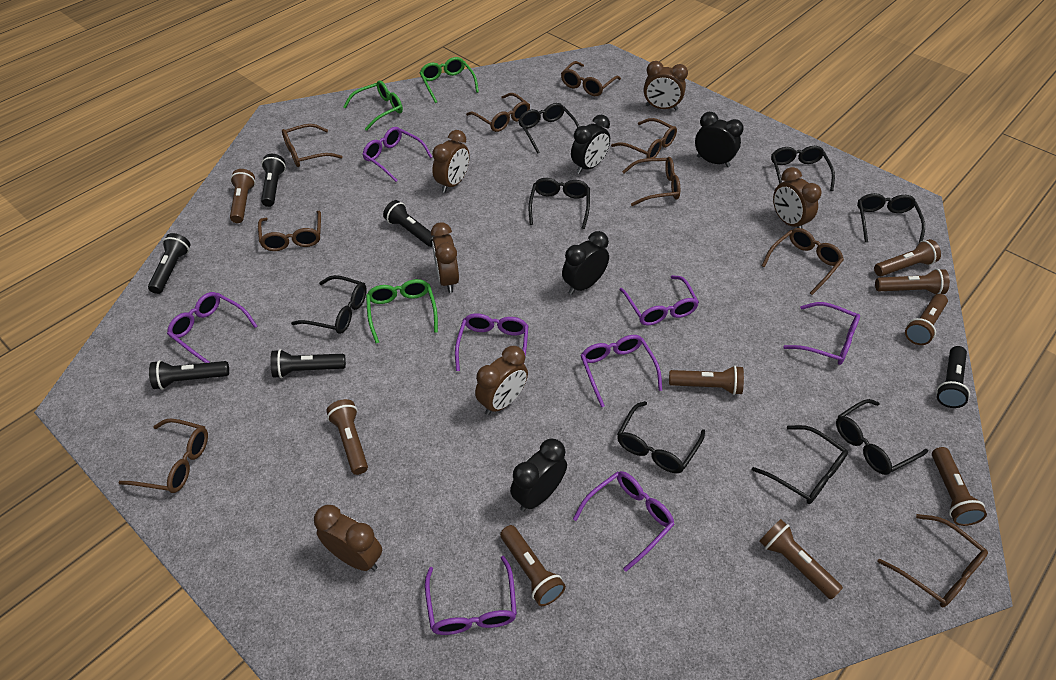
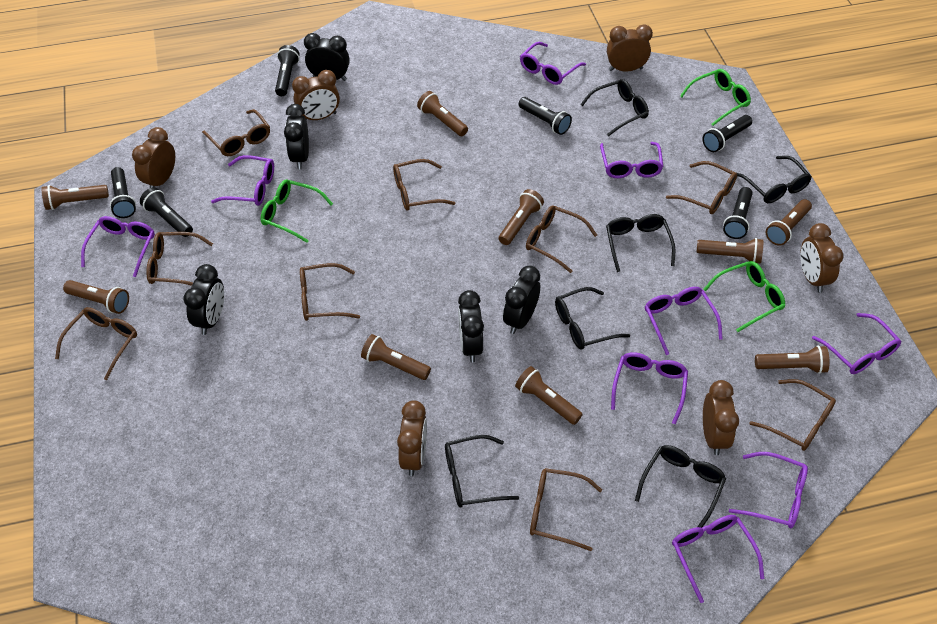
black clock: [510,438,567,511] [562,231,609,295] [571,115,610,174] [695,112,744,167] = 4 -> [184,264,224,335] [284,104,309,169] [304,33,350,81] [458,290,484,363] [503,266,540,334] = 5
black glasses: [291,275,367,334] [518,103,580,154] [529,178,590,229] [617,401,705,473] [752,425,848,504] [771,146,835,191] [836,399,928,475] [857,193,925,242] = 8 -> [445,435,519,507] [555,287,630,350] [580,79,649,136] [606,214,675,272] [635,445,726,528] [737,156,812,203] = 6
purple glasses: [167,292,258,363] [362,127,432,182] [425,556,517,635] [455,313,528,371] [573,471,675,572] [580,335,662,407] [619,275,699,325] [783,302,860,365] = 8 -> [81,216,155,277] [211,155,274,206] [520,42,586,85] [600,142,663,178] [611,352,688,424] [645,287,723,355] [672,515,764,603] [729,452,808,528] [812,313,902,374] = 9

